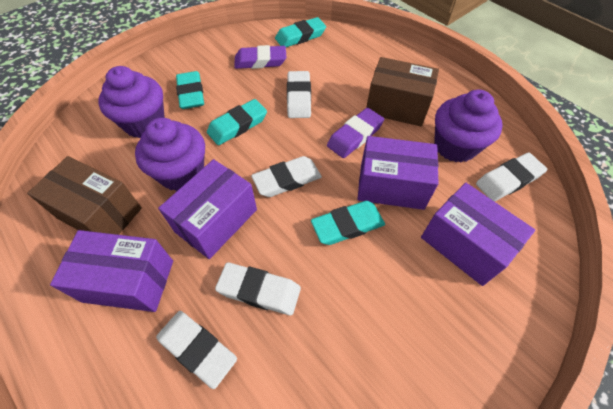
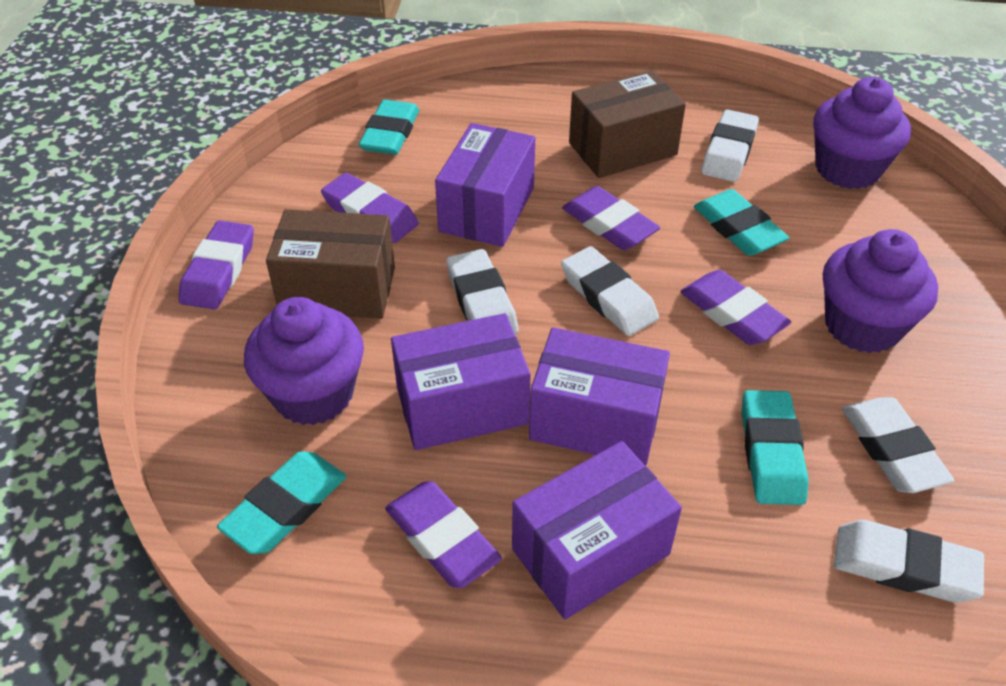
purple eraser: [234,45,287,69] [327,108,384,158] = 2 -> [178,221,254,309] [321,173,419,243] [385,481,502,588] [562,186,660,250] [680,270,791,345] = 5

